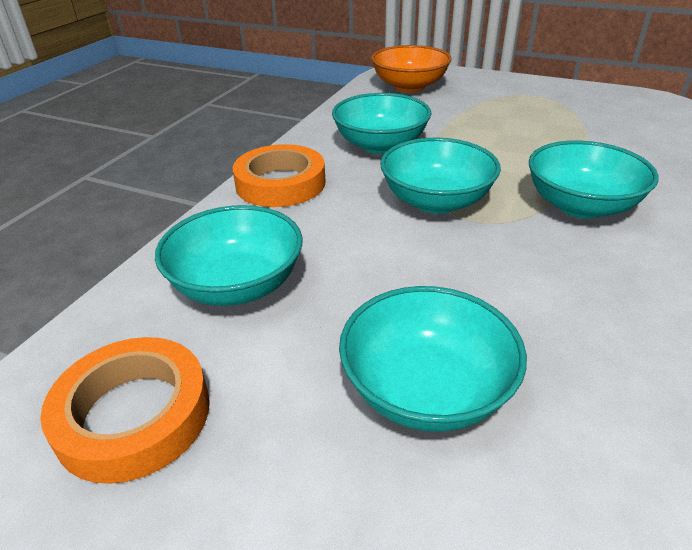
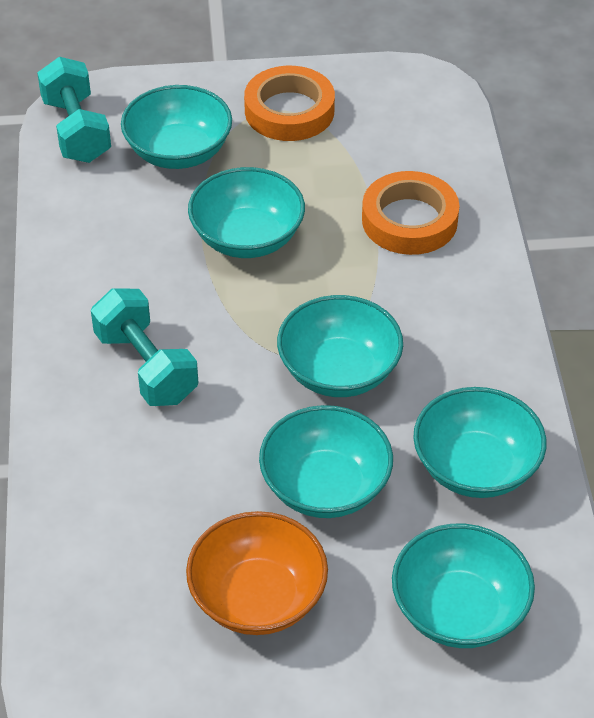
turquoise bowl: [155,205,303,306] [332,93,431,154] [339,286,527,432] [380,138,501,214] [529,141,659,219] = 5 -> [121,85,232,169] [188,167,305,258] [259,405,393,518] [277,295,403,397] [392,524,535,648] [413,387,546,498] = 6
turquoise dumbbell: none = 0 -> [37,57,111,163] [91,289,198,406] = 2

